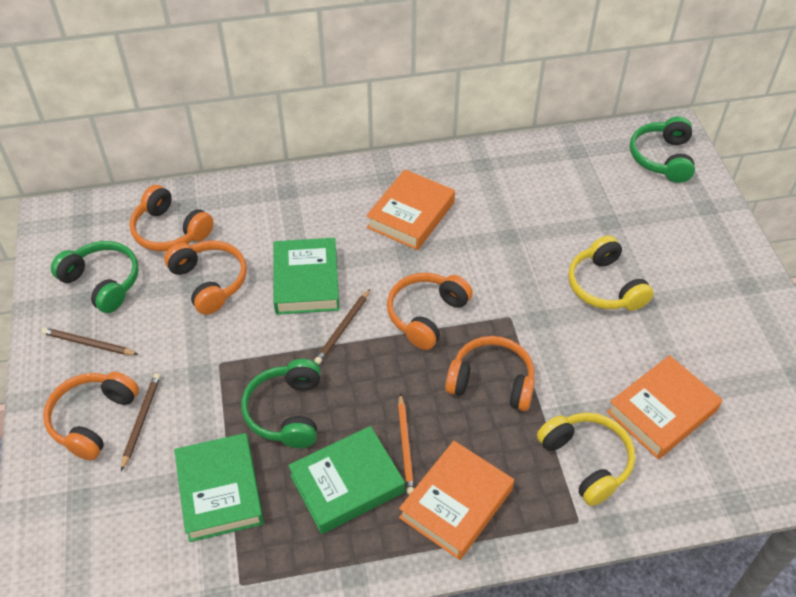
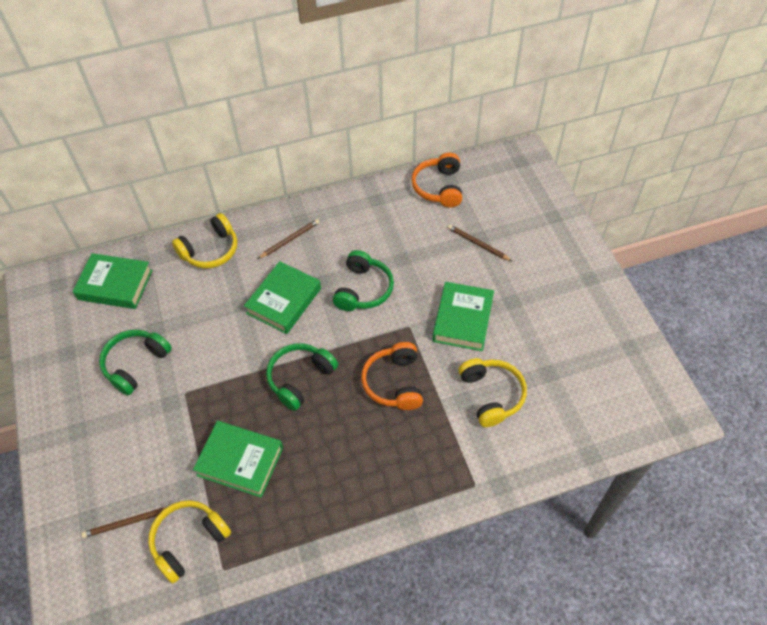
green book: [174,433,264,542] [273,238,340,315] [288,426,405,534] = 3 -> [73,253,153,309] [193,421,283,498] [244,261,321,334] [433,282,494,351] = 4
orange book: [366,169,455,250] [399,441,514,560] [607,355,722,459] = 3 -> none = 0
orange headphones: [43,372,139,461] [129,185,214,251] [164,240,247,315] [387,273,473,350] [445,336,535,411] = 5 -> [361,342,423,410] [411,153,462,208] = 2
orange pencil: [398,393,414,495] = 1 -> none = 0
yellow headphones: [537,412,635,506] [568,236,654,311] = 2 -> [148,500,231,583] [172,213,237,268] [459,358,527,427] = 3

